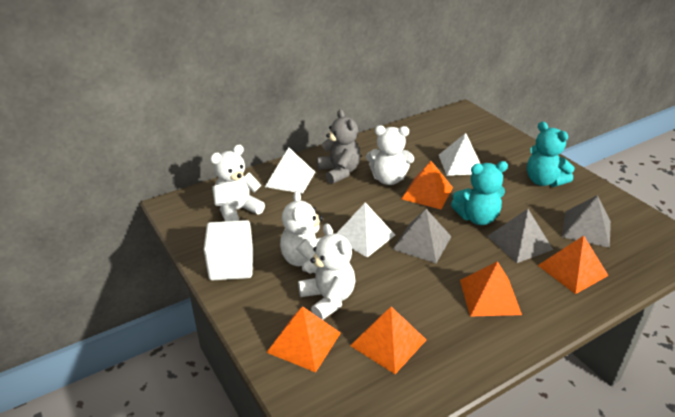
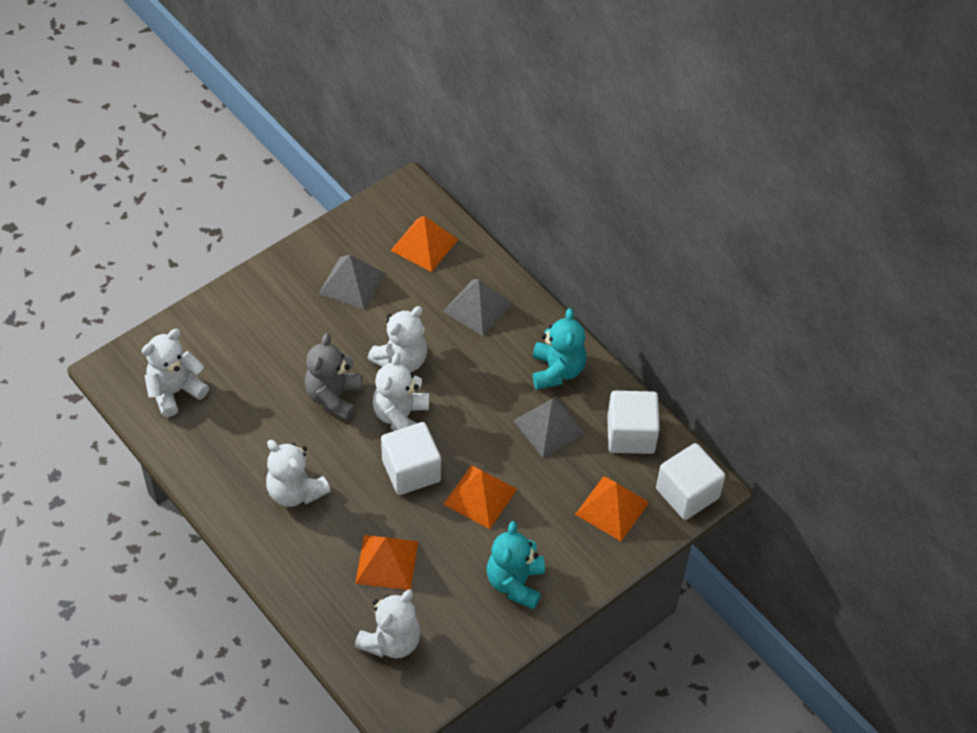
orange pyramid: [266,306,341,372] [350,307,426,374] [401,161,453,209] [460,261,522,317] [538,236,609,294] = 5 -> [355,535,418,590] [390,216,458,272] [443,465,517,529] [575,476,649,541] = 4
white cube: [204,220,253,281] = 1 -> [381,422,441,495] [607,391,660,454] [656,443,725,520] = 3
white pyramid: [265,148,315,194] [336,202,395,257] [439,133,480,176] = 3 -> none = 0
white teddy bear: [210,145,265,221] [280,191,323,273] [298,223,355,320] [366,125,414,185] = 4 -> [142,329,209,417] [266,440,331,507] [355,589,421,658] [368,306,427,372] [372,353,429,431] = 5

